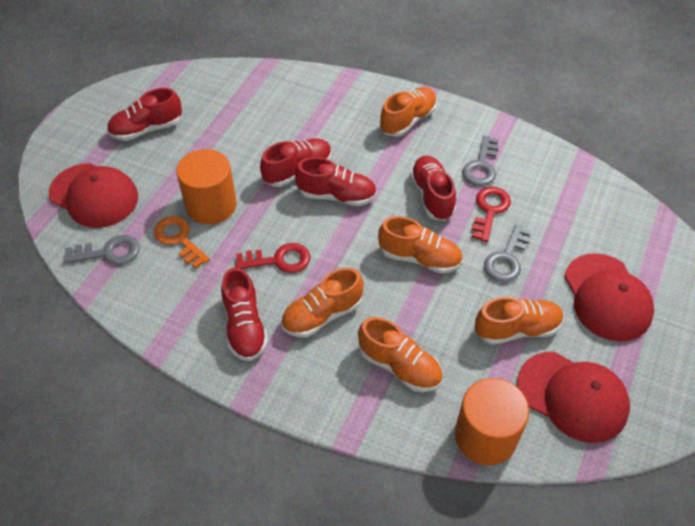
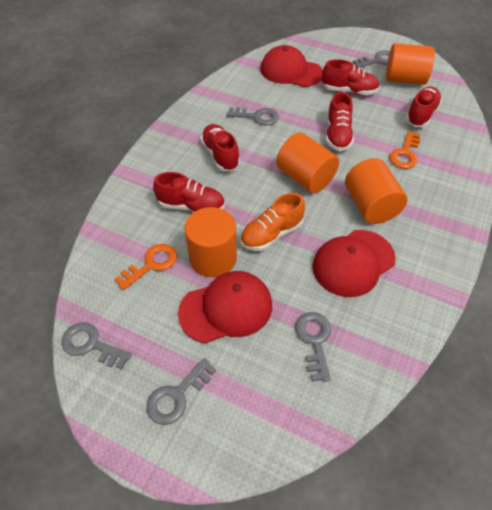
grey key: [64,235,140,265] [462,136,499,186] [484,224,531,282] = 3 -> [61,323,132,369] [146,358,216,425] [226,107,279,126] [295,312,331,382] [353,50,390,68] = 5
orange cylinder: [176,149,237,224] [455,378,529,465] = 2 -> [184,207,237,277] [276,133,339,193] [345,158,408,224] [386,43,435,85] = 4
orange key: [154,216,210,269] = 1 -> [115,244,177,290] [389,131,421,169] = 2
orange shoe: [281,268,364,337] [358,317,443,392] [378,216,463,274] [380,87,437,137] [475,297,564,345] = 5 -> [240,193,305,251] = 1
red key: [235,243,310,273] [471,187,511,242] = 2 -> none = 0

